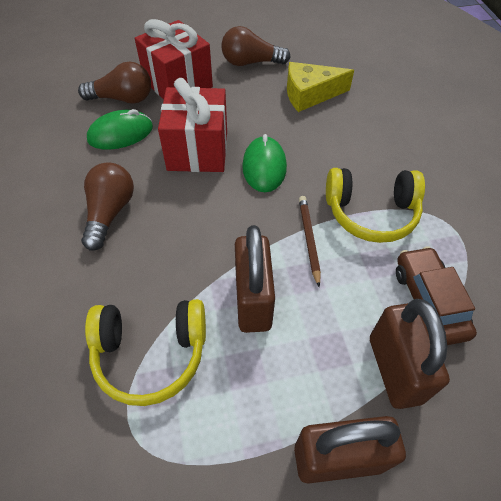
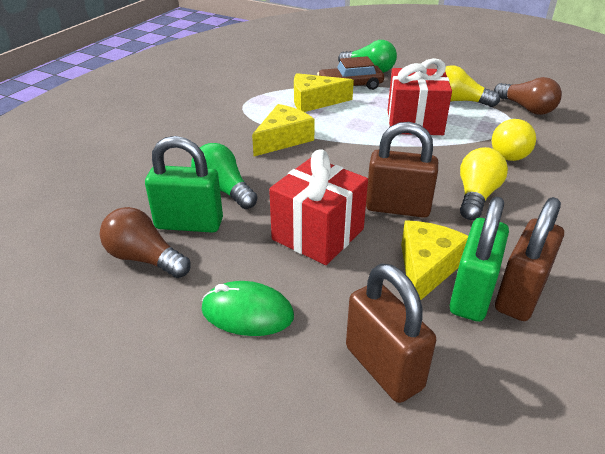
brown light bulb: [78,62,151,104] [81,162,134,251] [221,26,291,66] = 3 -> [100,207,190,278] [494,77,562,115] = 2
brown pencil: [299,196,321,287] = 1 -> none = 0
green light bulb: none = 0 -> [191,143,258,209] [338,40,397,73] = 2
green mouse: [87,109,153,150] [242,134,287,192] = 2 -> [202,281,294,336] = 1
green padlock: none = 0 -> [145,136,223,233] [449,197,509,322] = 2
yellow cheese: [287,62,354,112] = 1 -> [252,104,315,156] [294,73,354,112] [401,220,468,300] = 3
yellow headphones: [85,299,206,406] [326,168,425,243] = 2 -> none = 0
yellow light bulb: none = 0 -> [445,65,500,107] [460,147,508,220] [492,118,536,161] = 3

